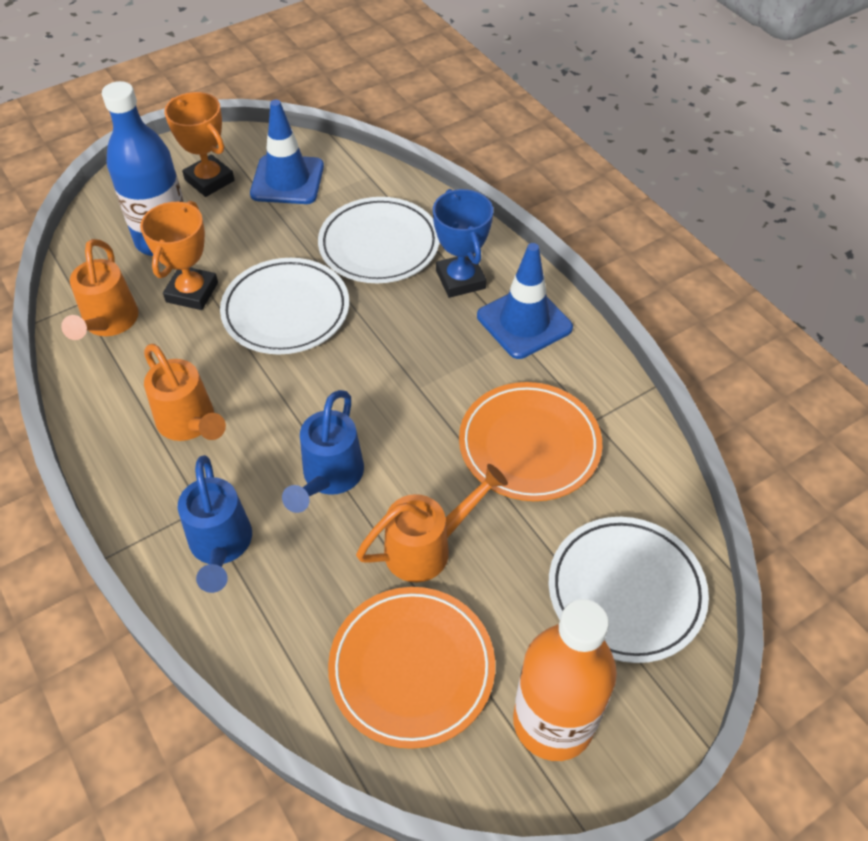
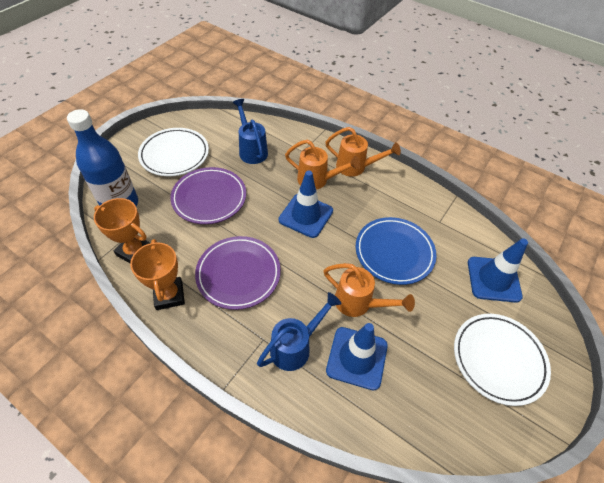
blue plate: none = 0 -> [355,217,436,285] = 1
blue traffic cone: [250,100,324,204] [477,243,573,359] = 2 -> [279,170,333,238] [326,323,388,390] [468,238,528,303] = 3
blue trophy: [433,189,493,298] = 1 -> none = 0
orange bottle: [513,599,617,761] = 1 -> none = 0
orange plate: [328,587,495,749] [459,382,602,501] = 2 -> none = 0
purple plate: none = 0 -> [170,167,246,224] [195,236,281,310] = 2
white plate: [220,258,349,354] [318,197,439,283] [549,517,709,663] = 3 -> [138,128,209,176] [454,314,551,406] = 2

